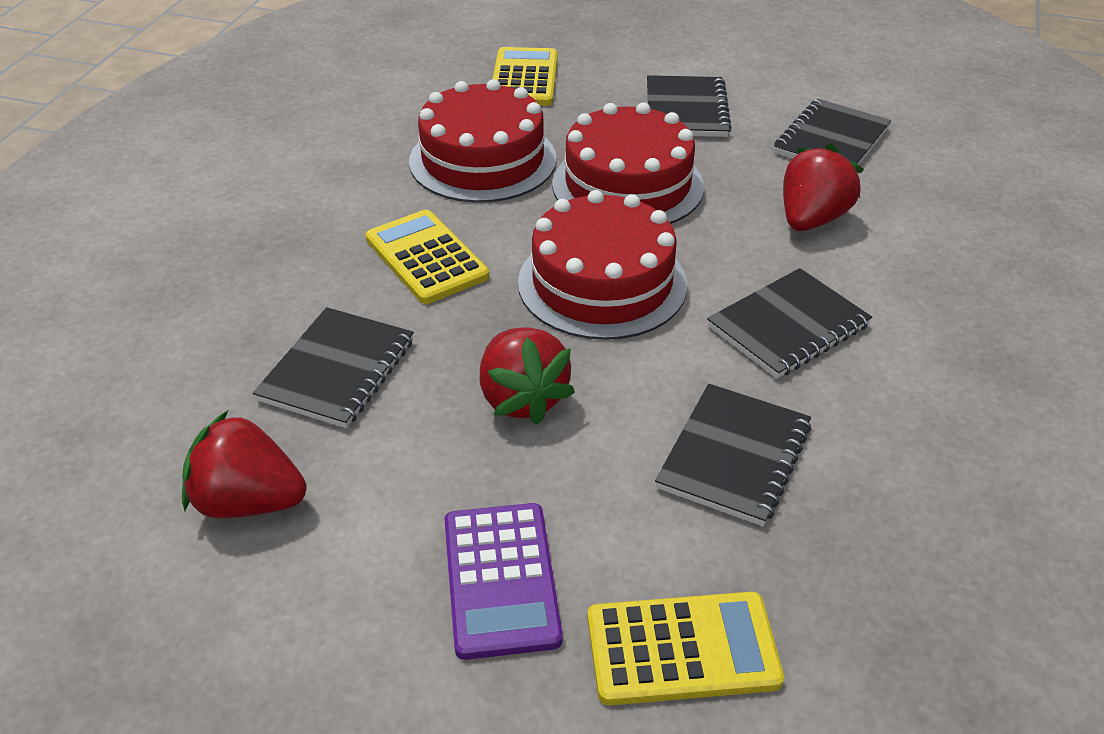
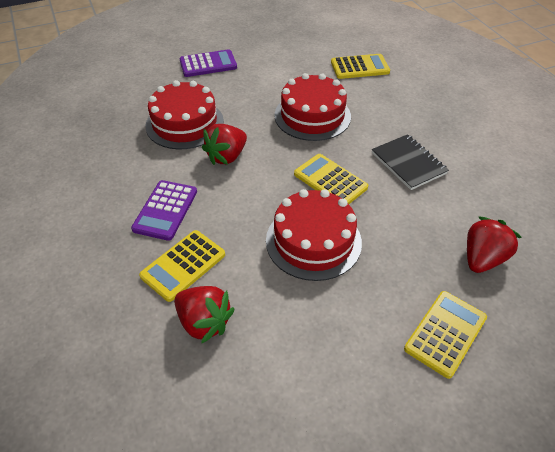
black notebook: [253,307,414,428] [647,75,732,137] [655,384,811,526] [707,268,872,379] [774,99,891,165] = 5 -> [372,134,449,190] = 1
purple calculator: [445,503,563,660] = 1 -> [131,180,197,241] [180,49,237,77] = 2
yellow calculator: [365,210,489,304] [493,47,558,106] [587,592,784,705] = 3 -> [139,230,225,302] [294,154,368,204] [331,54,390,79] [404,291,487,379] = 4

